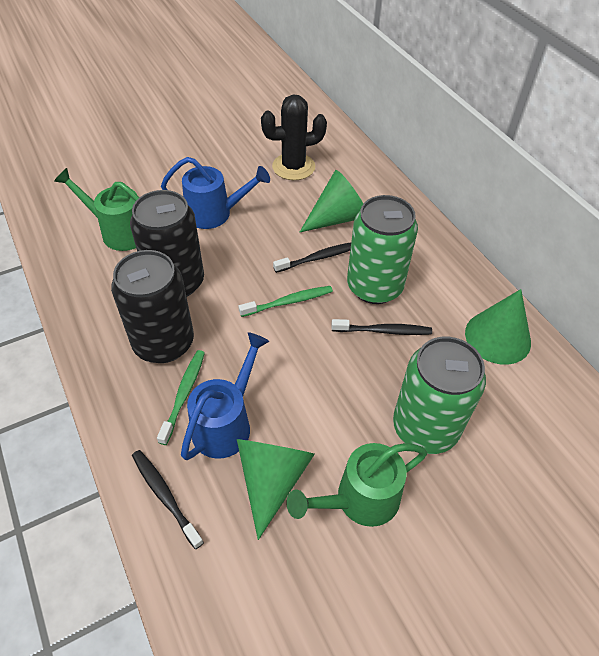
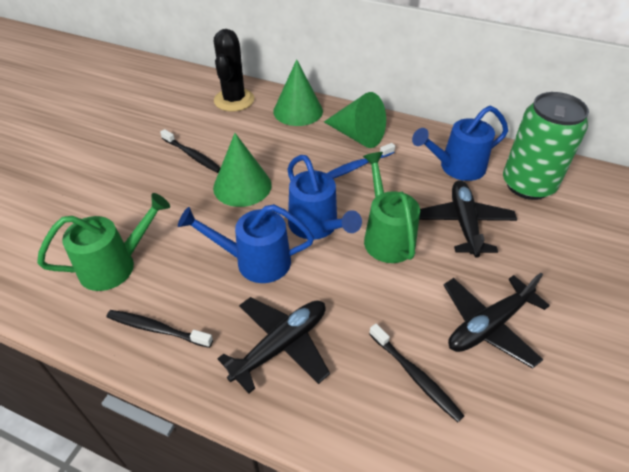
black can: [111,250,194,363] [130,190,204,297] = 2 -> none = 0
black plane: none = 0 -> [217,297,330,393] [419,180,517,258] [444,273,550,369] = 3
blue toothbrush: none = 0 -> [326,143,395,179] = 1
blue watering can: [161,157,270,229] [181,332,269,460] = 2 -> [178,204,314,283] [287,155,362,240] [412,106,508,181] = 3
green can: [347,195,418,304] [393,337,486,454] = 2 -> [503,92,589,200] = 1
green toothbrush: [157,350,205,445] [238,286,333,317] = 2 -> none = 0

